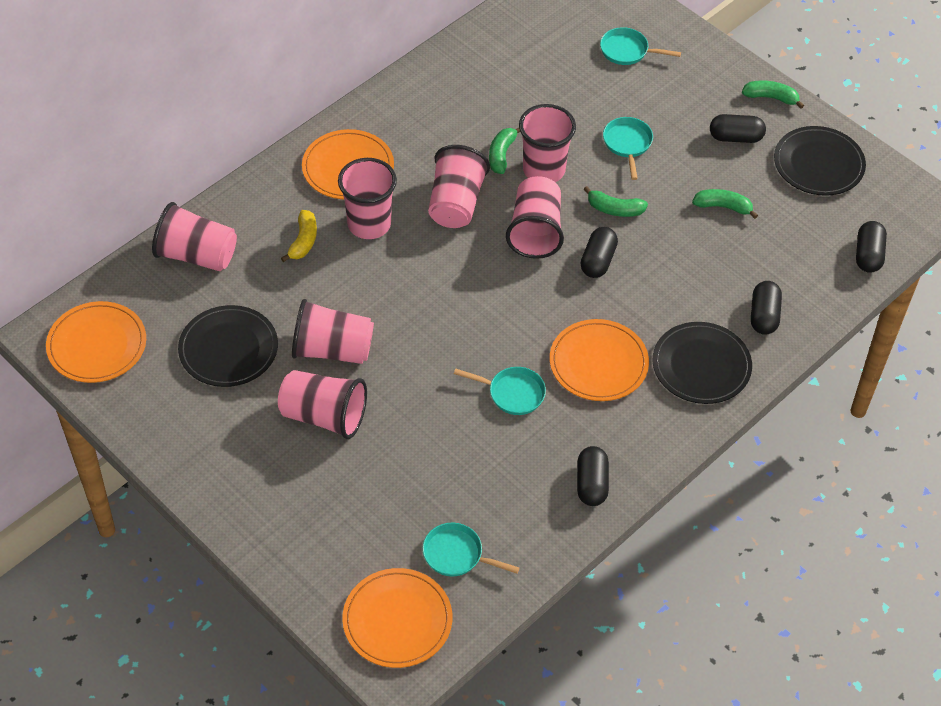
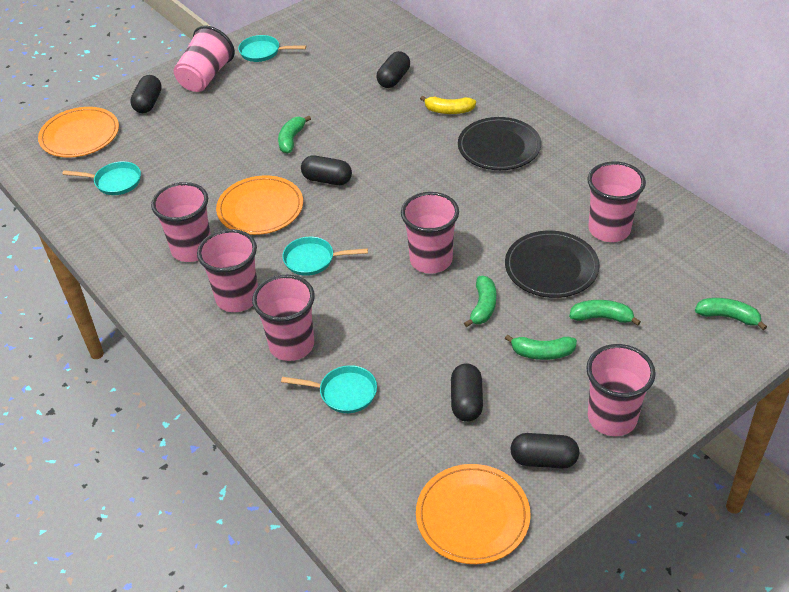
black plate: [178,305,278,387] [653,322,752,404] [774,126,866,196] = 3 -> [458,117,541,170] [505,231,600,298] = 2
green banana: [489,128,520,174] [584,186,648,217] [692,189,758,219] [742,80,804,109] = 4 -> [278,116,311,154] [464,276,496,327] [505,334,577,360] [569,300,641,326] [695,298,767,330] = 5
orange plate: [46,301,146,383] [302,129,394,199] [342,568,452,668] [550,319,649,401] = 4 -> [38,107,119,157] [216,175,303,235] [416,464,530,564] = 3

